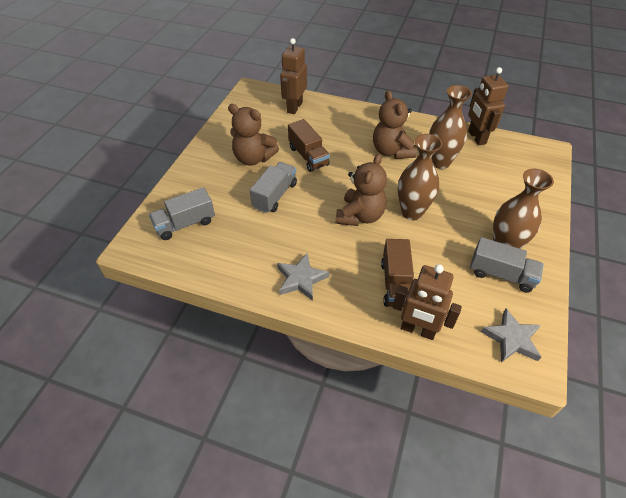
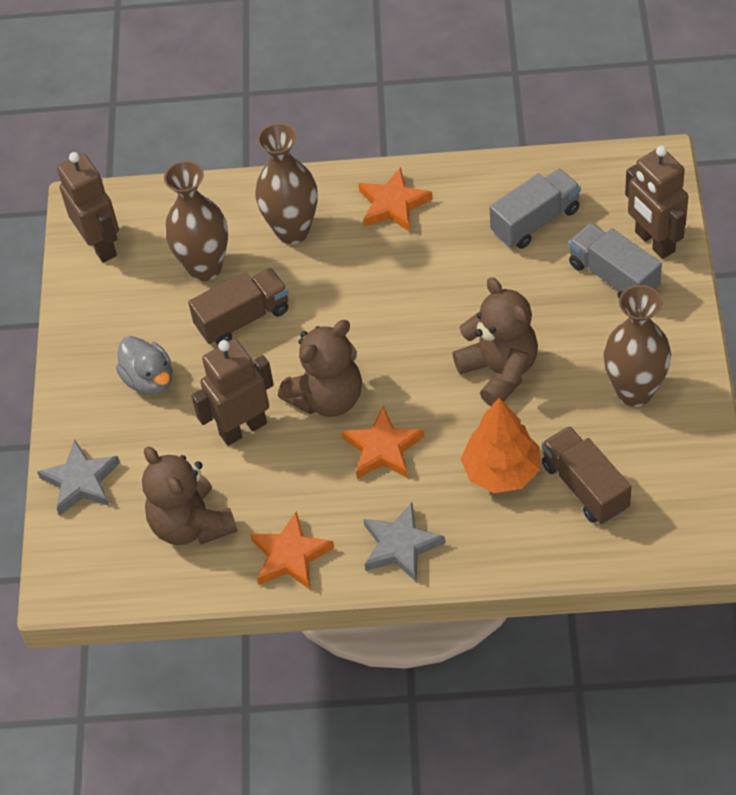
grey duck: none = 0 -> [116,336,172,395] = 1
grey truck: [149,187,215,240] [250,162,297,213] [470,237,544,293] = 3 -> [490,169,581,249] [568,223,662,298] = 2
orange star: none = 0 -> [250,511,334,589] [342,406,424,479] [358,167,433,232] = 3
orange tree: none = 0 -> [461,398,540,493] = 1

